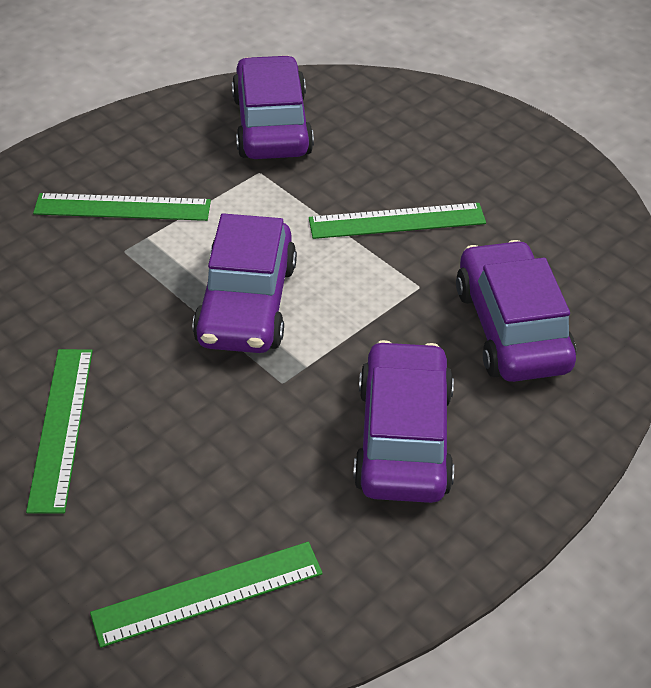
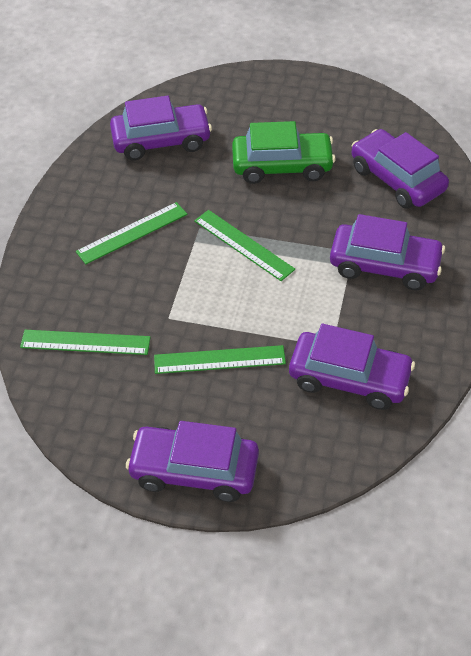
green car: none = 0 -> [232,121,336,184] = 1
purple car: [192,213,297,353] [232,55,314,159] [353,340,454,503] [456,240,576,382] = 4 -> [110,96,212,160] [126,421,259,502] [289,324,415,410] [330,214,445,290] [351,129,449,209] = 5

